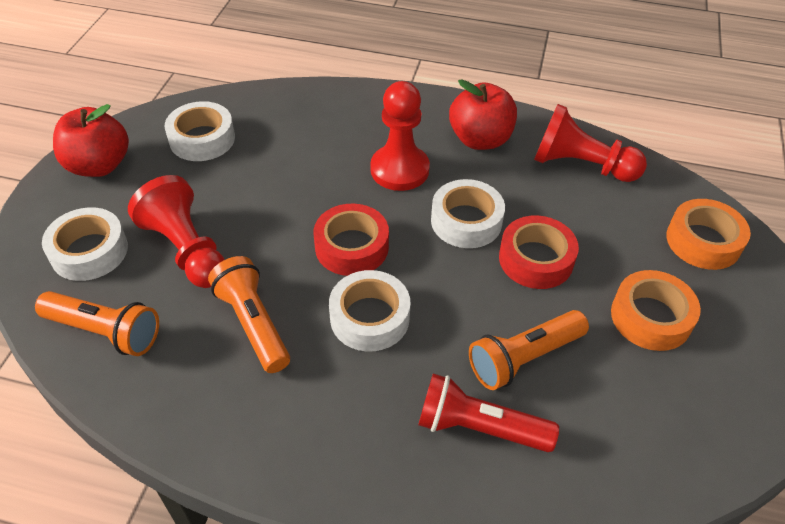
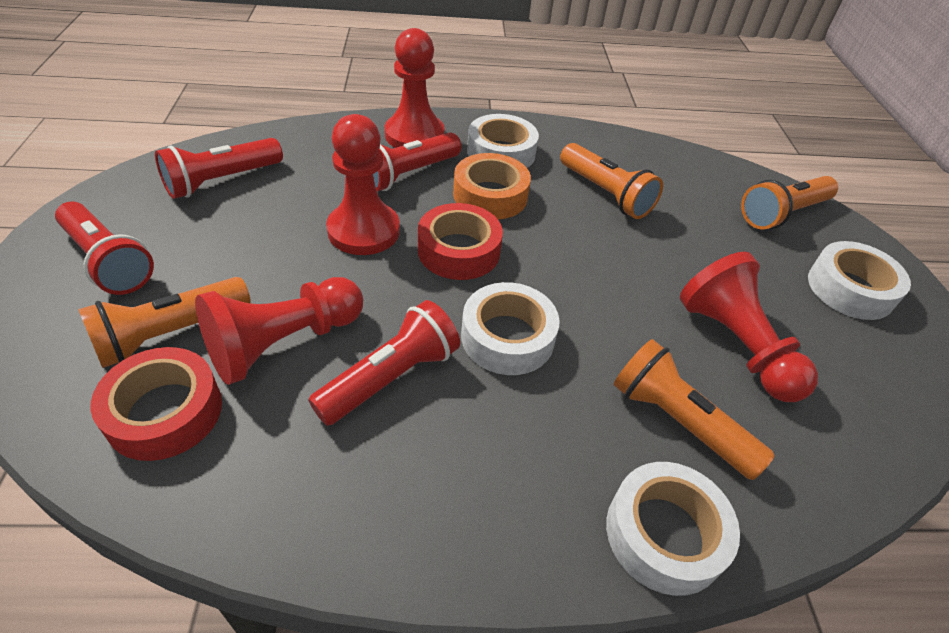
orange flashlight: [35,291,159,356] [208,256,290,373] [469,310,589,390] = 3 -> [78,277,251,368] [560,143,663,219] [613,339,775,480] [741,176,838,230] = 4
orange tape: [611,270,701,351] [666,199,751,270] = 2 -> [453,153,531,219] = 1
red apple: [53,104,129,177] [449,79,517,150] = 2 -> none = 0
red flashlight: [418,373,559,452] = 1 -> [55,201,154,295] [155,138,283,199] [308,300,460,426] [373,132,461,192] = 4
red pawn: [128,175,225,288] [370,81,430,191] [534,104,647,182] = 3 -> [195,277,363,385] [326,114,400,255] [385,28,445,148] [680,252,818,402] = 4

